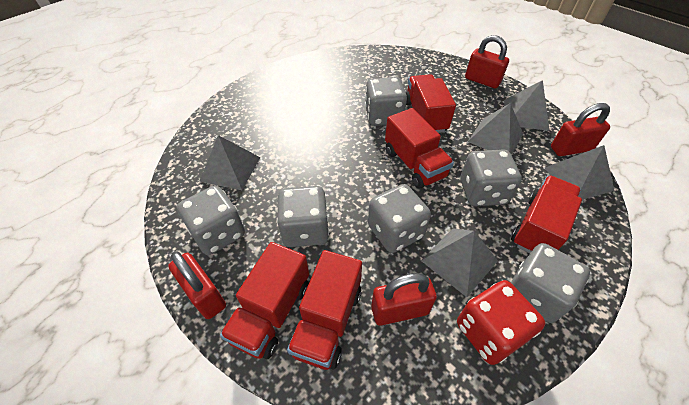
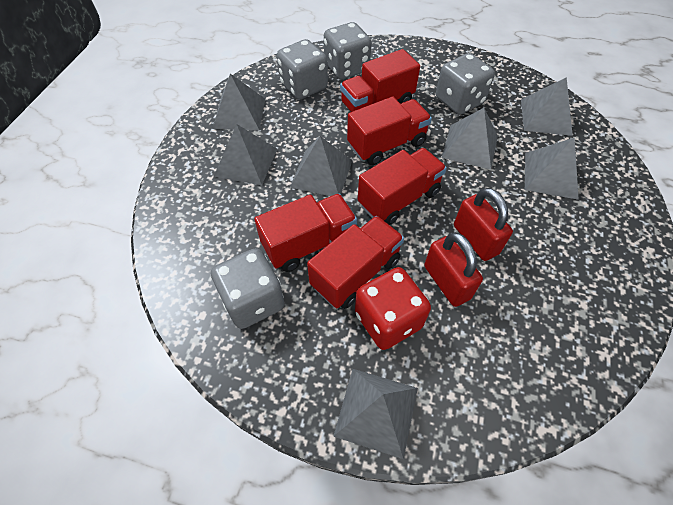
grey dice: [177,185,245,255] [277,186,329,247] [365,77,407,126] [368,184,431,253] [460,149,522,206] [511,243,590,323] = 6 -> [211,248,285,329] [277,39,328,99] [324,22,372,80] [436,53,495,115] = 4
grey pyramid: [199,135,260,190] [421,229,498,297] [468,103,523,155] [504,80,549,131] [545,145,614,200] = 5 -> [213,74,265,130] [214,124,277,185] [290,136,352,196] [333,369,418,459] [442,108,498,170] [521,77,573,136] [525,138,579,200] = 7
red padlock: [168,252,226,319] [371,273,437,326] [465,35,509,88] [551,103,610,156] = 4 -> [424,232,483,307] [454,188,513,261] = 2

